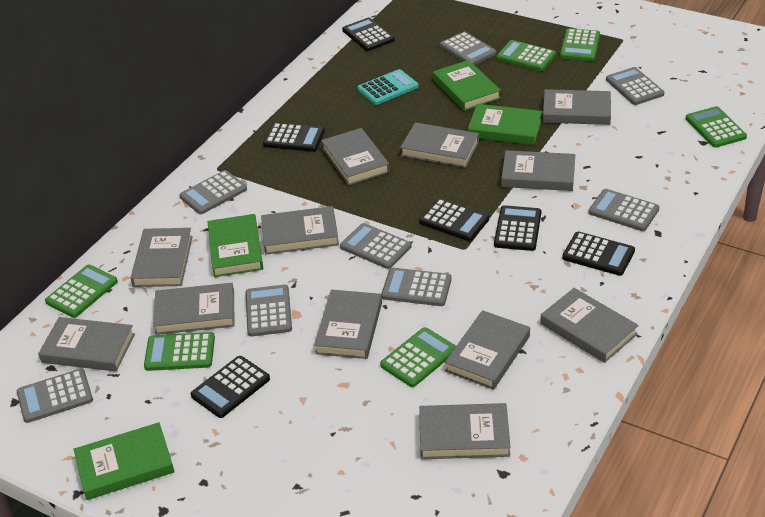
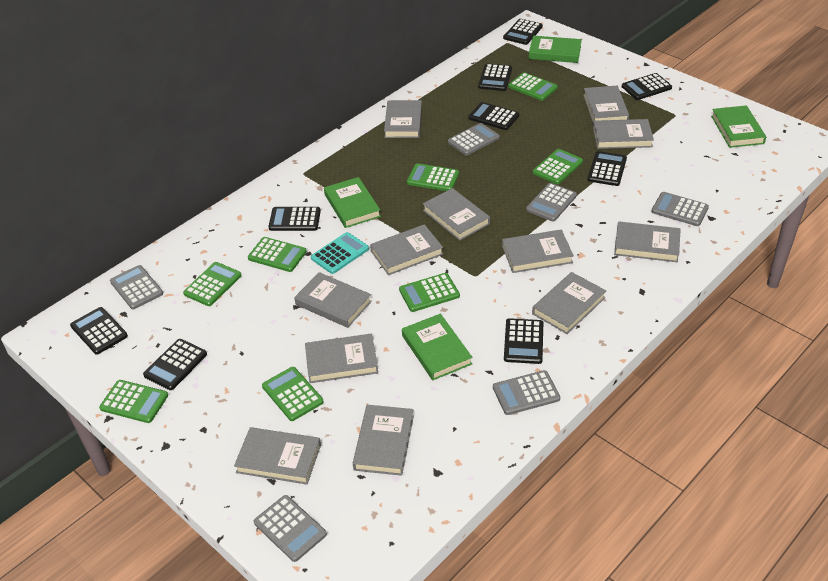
black calculator: [191,356,270,418] [263,122,325,152] [342,18,395,51] [419,198,489,241] [494,205,541,251] [562,232,635,276] = 6 -> [70,307,128,355] [143,339,207,390] [269,207,321,231] [468,102,519,130] [478,64,512,91] [503,19,543,45] [504,318,543,364] [588,151,627,186] [622,73,672,100] = 9
green calculator: [45,265,118,318] [144,332,215,371] [380,327,456,387] [497,40,556,71] [560,28,600,61] [686,106,747,148] = 6 -> [99,380,168,423] [183,262,242,306] [248,237,307,272] [262,367,324,421] [399,273,460,312] [407,163,459,191] [508,72,558,101] [533,149,583,185] = 8
grey calculator: [17,369,93,423] [179,170,247,214] [245,284,292,337] [340,223,412,269] [381,268,452,306] [440,32,497,65] [589,189,659,231] [606,67,664,105] = 8 -> [110,265,163,309] [254,495,327,562] [448,123,500,155] [493,370,560,415] [526,183,577,221] [651,192,709,226] = 6

